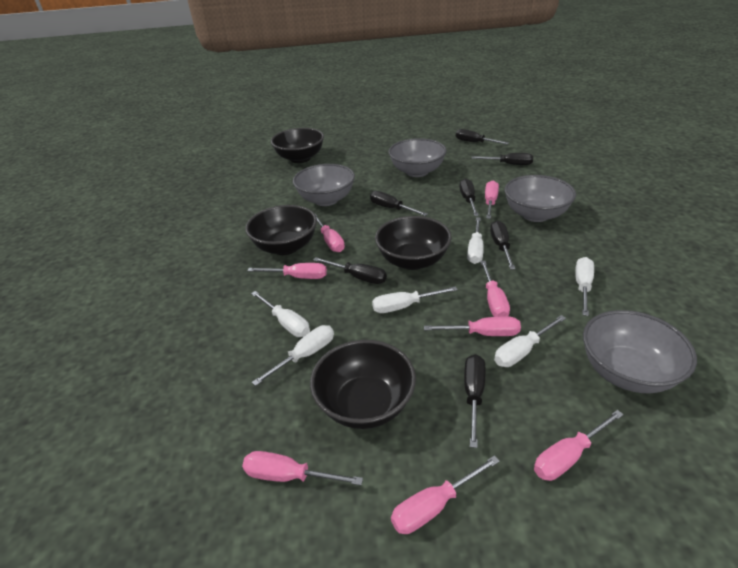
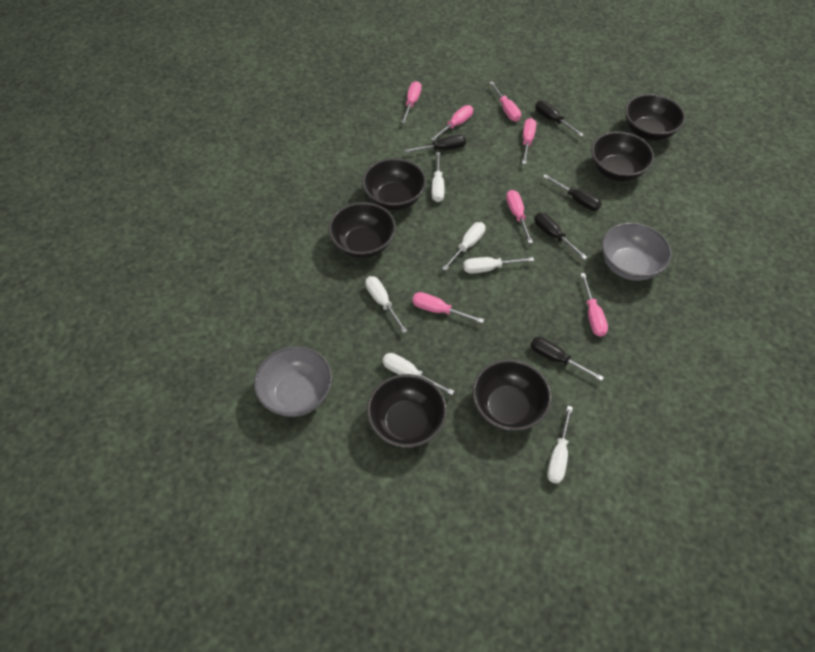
black bowl: [245,205,317,255] [271,128,324,163] [310,340,416,429] [375,216,452,270] = 4 -> [328,202,396,258] [362,158,426,210] [367,374,447,448] [473,359,552,431] [591,131,654,182] [625,94,685,141] = 6
black screwdriver: [313,257,387,284] [370,191,428,216] [456,129,509,145] [459,178,479,216] [464,354,486,448] [471,153,533,165] [490,221,515,270] = 7 -> [405,135,466,153] [530,337,604,381] [534,213,587,260] [535,101,584,137] [543,174,602,211] = 5
grey bowl: [293,164,355,206] [388,138,447,177] [505,175,576,222] [583,310,697,393] = 4 -> [254,346,332,417] [602,223,672,281] = 2
pink screwdriver: [242,451,363,485] [247,263,327,279] [315,214,345,252] [391,455,500,534] [424,316,521,336] [480,261,510,317] [485,181,499,219] [534,410,624,481] = 8 -> [401,81,421,123] [412,292,484,323] [431,105,473,141] [489,81,521,122] [506,190,533,243] [522,118,536,164] [581,273,608,337] = 7

